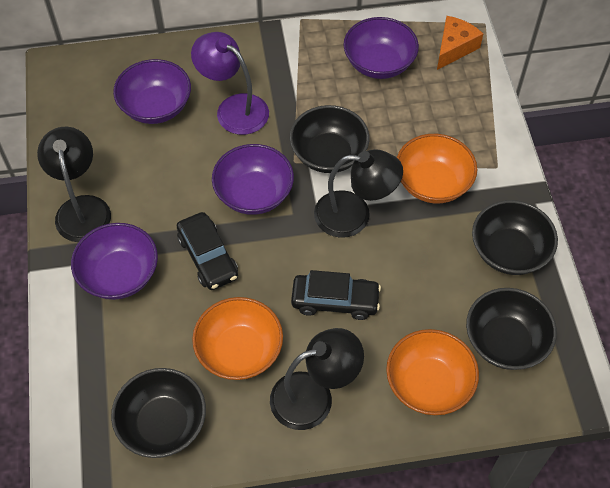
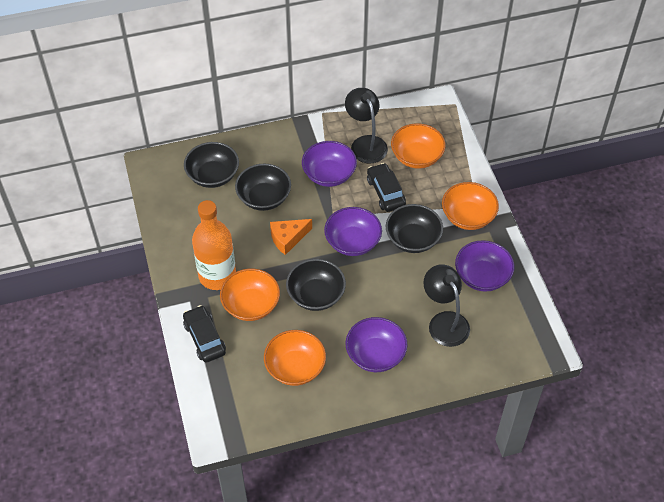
black lamp: [37,127,111,242] [270,328,364,430] [314,149,403,238] = 3 -> [345,88,388,163] [423,264,470,347] = 2
orange bottle: none = 0 -> [192,200,236,290] = 1
orange bowl: [192,297,283,380] [386,329,479,415] [397,134,477,203] = 3 -> [220,269,280,321] [264,330,326,386] [391,123,446,169] [442,182,499,230] = 4
purple lamp: [191,32,269,135] = 1 -> none = 0

